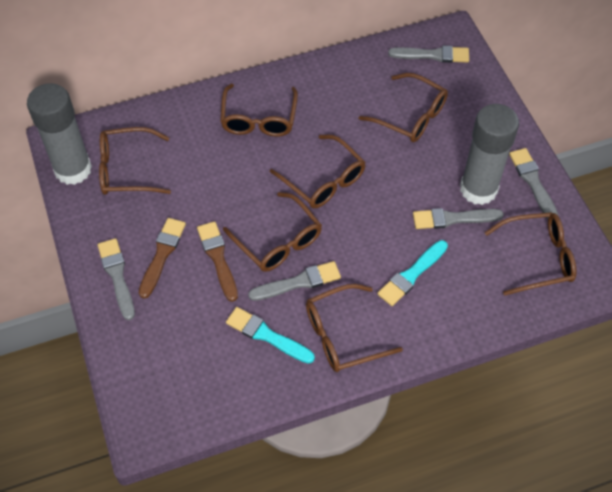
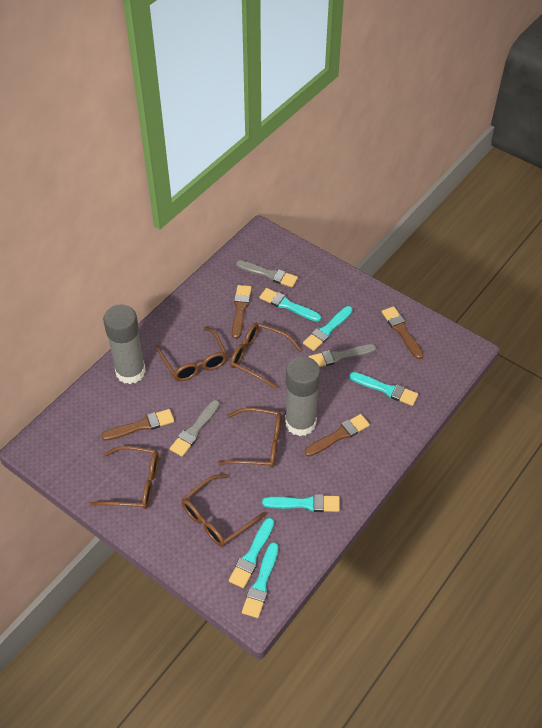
brown brush: [139,218,186,299] [197,221,238,302] = 2 -> [101,409,174,441] [232,285,252,339] [304,414,370,457] [382,306,423,359] = 4
brown glasses: [99,127,171,195] [220,84,298,137] [223,192,322,272] [270,135,366,208] [306,284,403,372] [358,73,448,142] [485,212,577,296] = 7 -> [90,446,159,509] [156,327,228,381] [182,474,266,547] [218,408,282,468] [230,323,302,390] = 5
grey brush: [98,238,135,320] [248,261,341,301] [388,45,469,63] [413,208,504,229] [509,148,558,219] = 5 -> [170,400,220,457] [236,260,298,287] [308,344,376,367] = 3
turquoise brush: [226,307,315,364] [377,240,448,306] = 2 -> [229,518,274,588] [242,542,278,618] [259,288,321,322] [262,494,340,512] [303,306,353,351] [349,372,418,406] = 6

